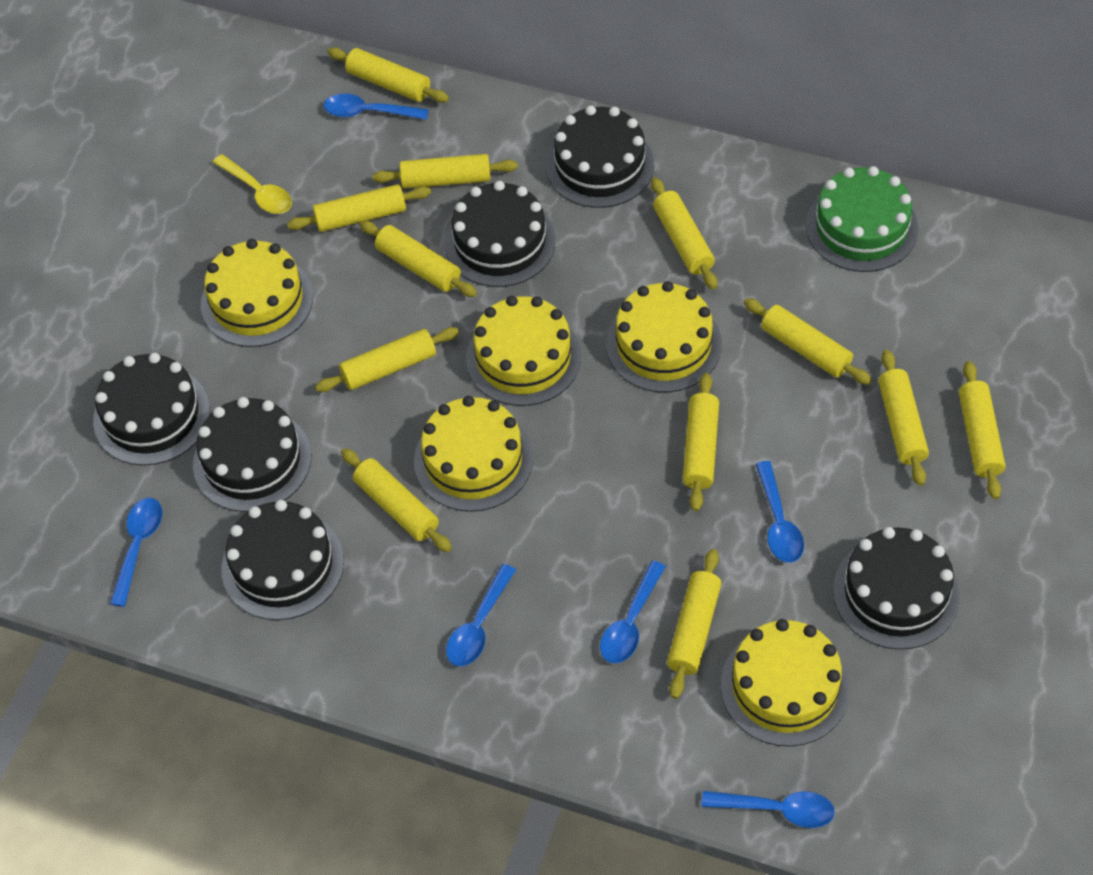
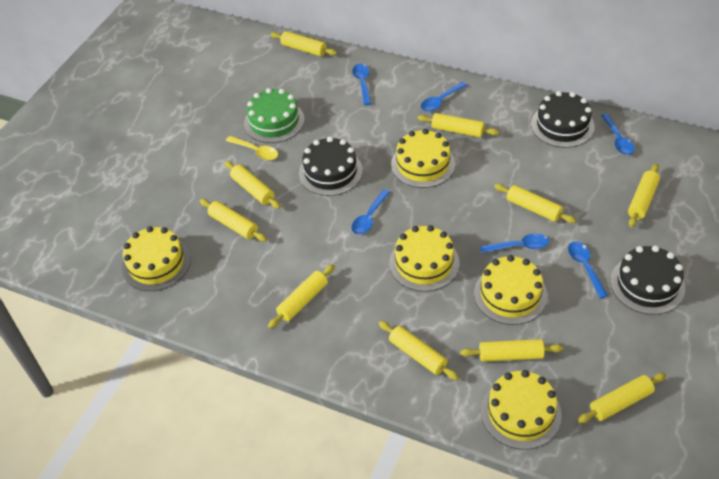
black cake: [93,353,210,466] [193,397,311,512] [222,500,344,620] [445,181,556,287] [546,105,654,208] [833,527,960,650] = 6 -> [299,137,363,196] [531,91,595,148] [610,246,685,315] = 3
yellow rolling pin: [287,184,431,232] [315,327,459,392] [328,47,449,103] [341,448,452,552] [360,220,477,297] [372,154,518,189] [651,177,718,290] [667,549,721,699] [683,373,719,511] [744,298,872,385] [878,350,929,486] [959,361,1006,499] = 12 -> [200,199,267,242] [225,161,281,209] [268,264,335,329] [271,31,337,56] [379,321,459,380] [418,113,499,137] [460,339,563,362] [494,184,576,223] [577,373,666,423] [628,164,660,228] = 10

